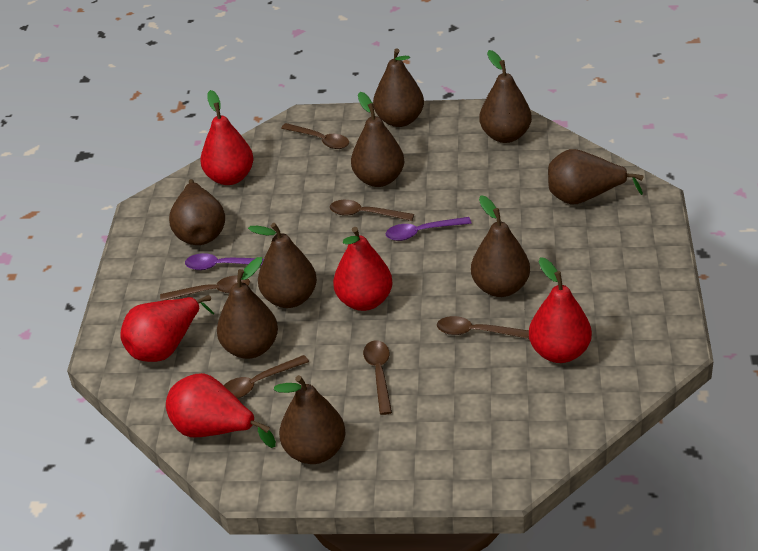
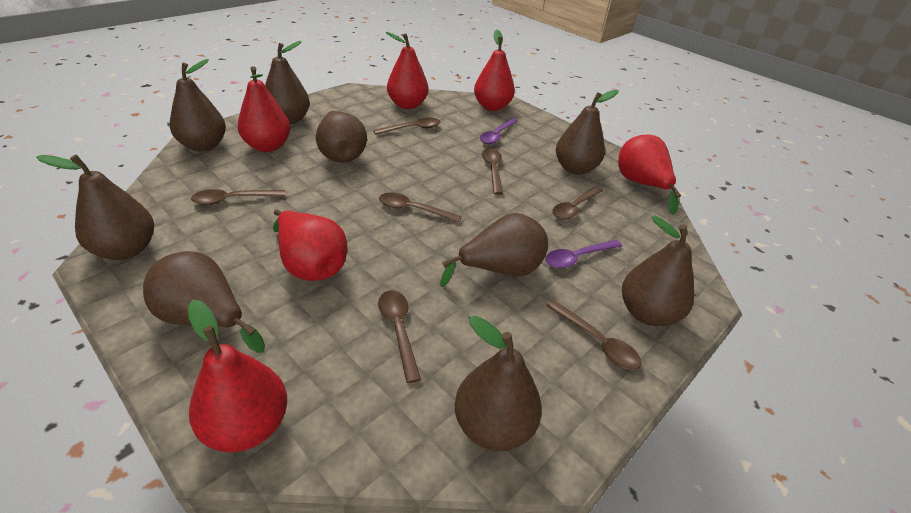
brown spoon: [160,275,250,301] [223,355,309,399] [281,123,349,149] [330,200,414,221] [363,340,392,415] [437,316,529,339] = 6 -> [191,189,286,205] [373,117,440,135] [378,290,421,383] [379,192,462,223] [482,148,503,195] [546,300,642,370] [552,186,603,220] = 7
red pear: [120,295,214,362] [166,373,276,448] [200,90,254,185] [333,227,393,311] [529,257,592,363] = 5 -> [188,300,287,453] [238,66,290,152] [273,209,347,281] [386,32,428,109] [474,30,515,111] [618,134,681,215] = 6

